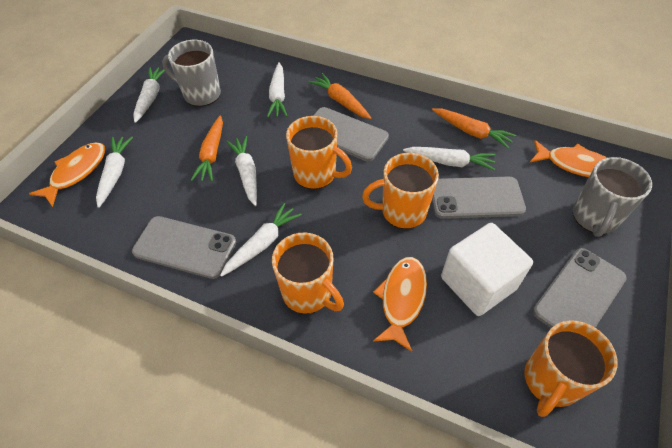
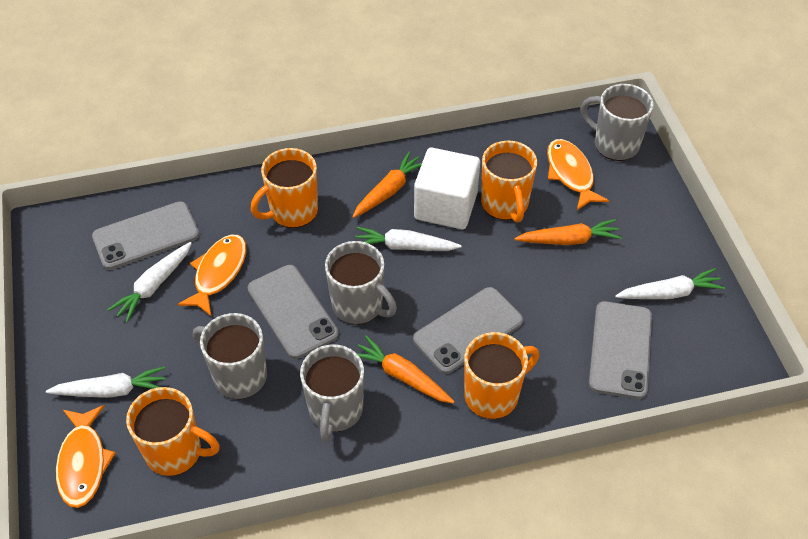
grey mug: [162,40,221,107] [573,157,652,237] = 2 -> [193,313,267,399] [300,344,364,442] [325,241,397,325] [581,84,654,161] = 4
white carrot: [96,137,133,208] [133,67,165,123] [220,203,302,277] [226,136,257,206] [267,62,287,117] [403,147,495,171] = 6 -> [46,366,165,398] [107,242,192,322] [355,227,461,251] [615,268,725,299] = 4

